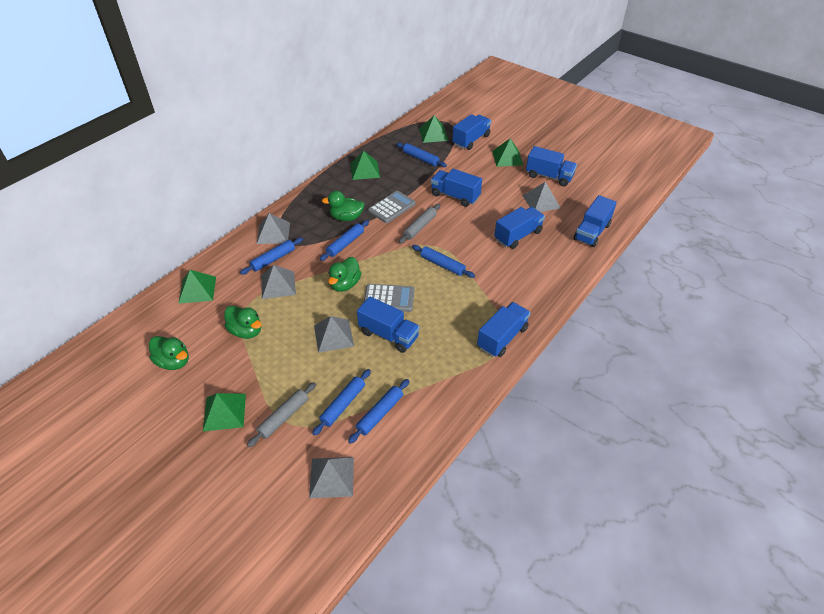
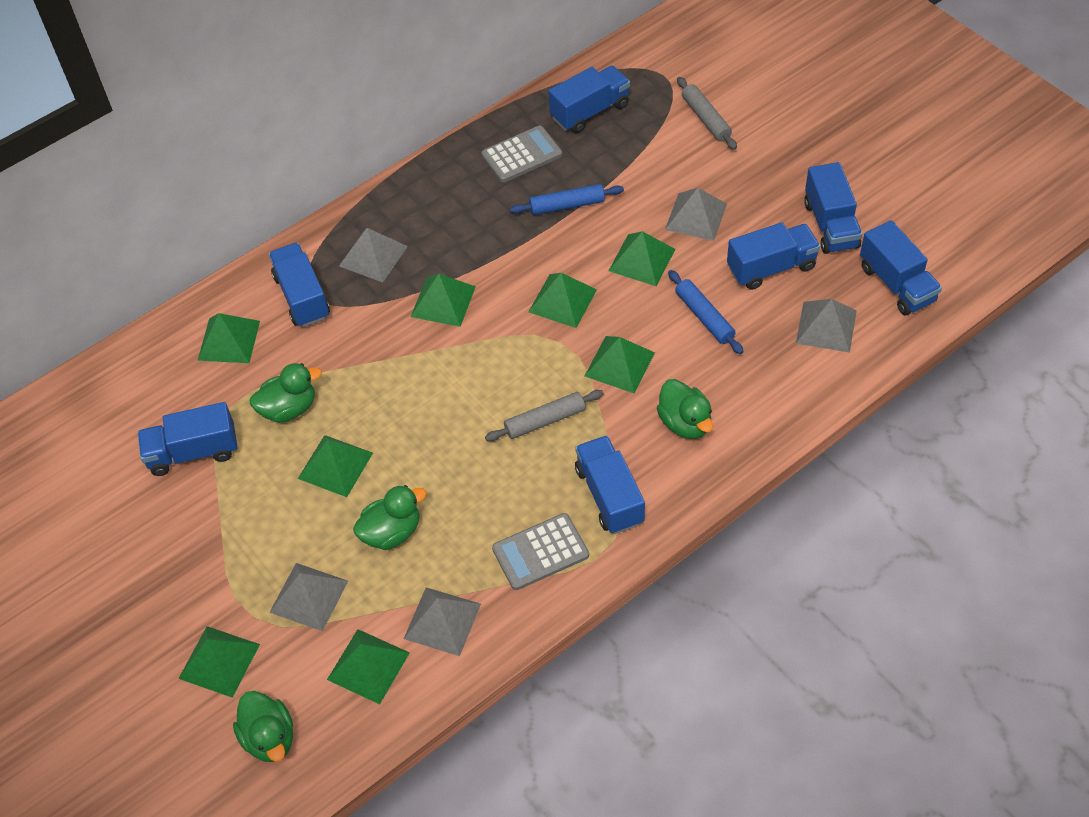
blue rolling pin: [240,237,303,275] [312,369,371,436] [320,220,369,261] [348,379,409,444] [396,143,447,167] [412,245,475,278] = 6 -> [510,184,624,215] [668,270,744,354] = 2
green pyramid: [178,270,216,304] [203,393,246,431] [351,151,380,180] [419,115,449,143] [492,138,523,167] = 5 -> [178,626,260,698] [198,313,260,363] [298,435,373,497] [327,629,410,704] [411,274,476,327] [529,273,597,328] [585,336,655,394] [609,231,675,286] = 8

